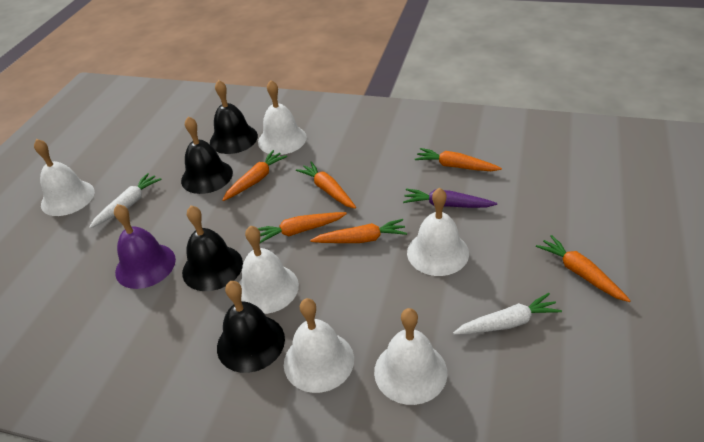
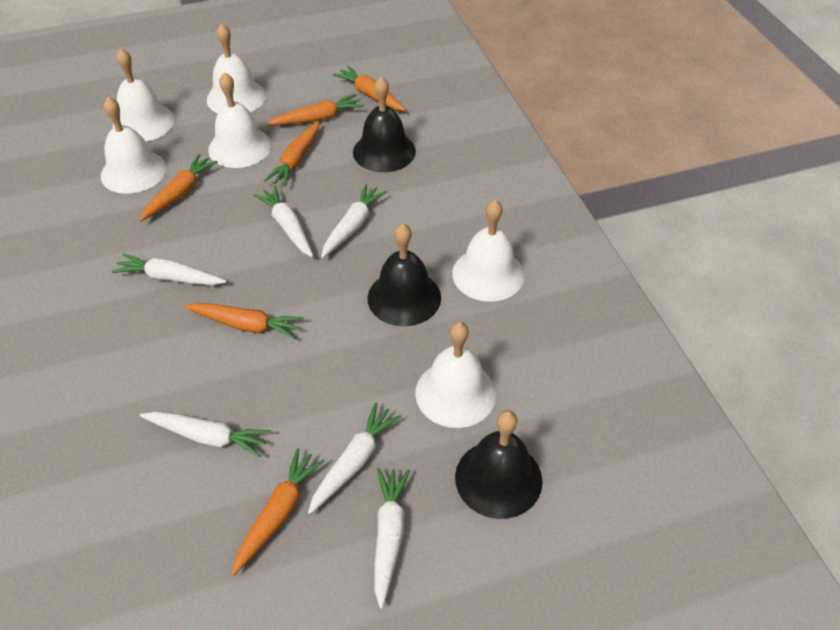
black bell: [181,116,233,194] [182,206,243,291] [210,80,258,154] [217,281,285,373] = 4 -> [353,76,416,172] [367,223,441,326] [455,410,542,519] = 3
purple bell: [114,204,176,289] = 1 -> none = 0
purple carrot: [403,189,497,208] = 1 -> none = 0
white carrot: [89,173,162,228] [453,293,562,335] = 2 -> [111,253,227,285] [140,411,271,458] [253,186,313,257] [308,403,401,514] [321,184,387,258] [375,468,410,609] = 6

